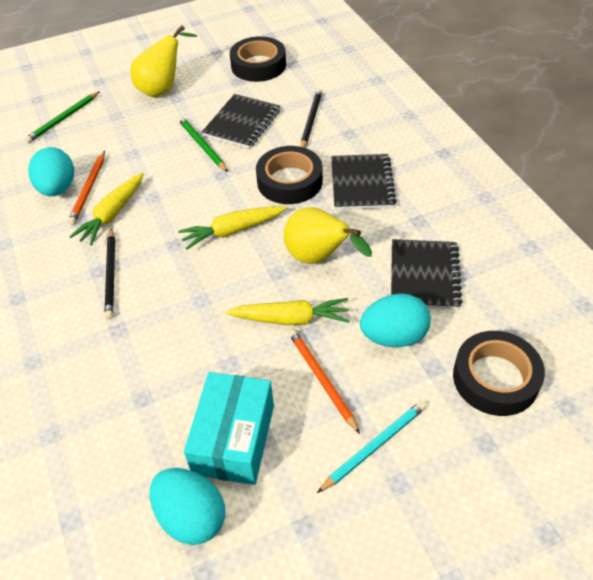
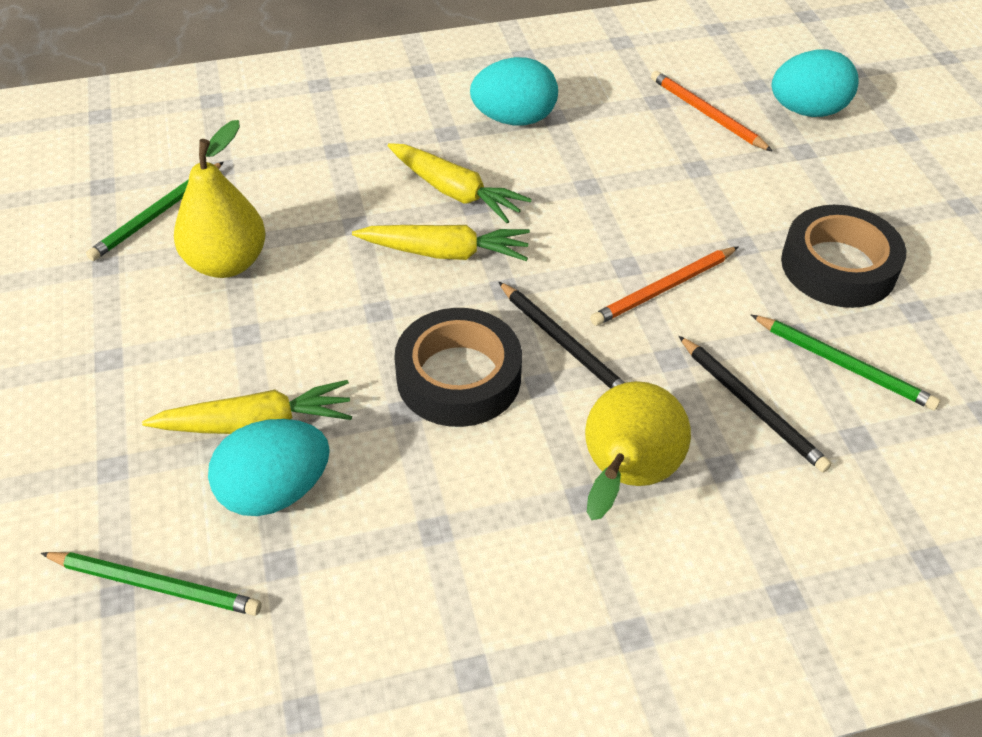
black notebook: [202,94,280,149] [331,154,397,210] [391,239,463,310] = 3 -> none = 0
black tape: [230,36,286,82] [256,146,323,204] [453,331,545,416] = 3 -> [394,308,522,427] [781,205,906,308] = 2
green pencil: [25,91,100,143] [178,116,228,172] = 2 -> [41,552,262,616] [86,162,224,261] [751,315,940,410] = 3
turquoise box: [184,372,274,485] = 1 -> none = 0
turquoise pencil: [317,401,426,493] = 1 -> none = 0

